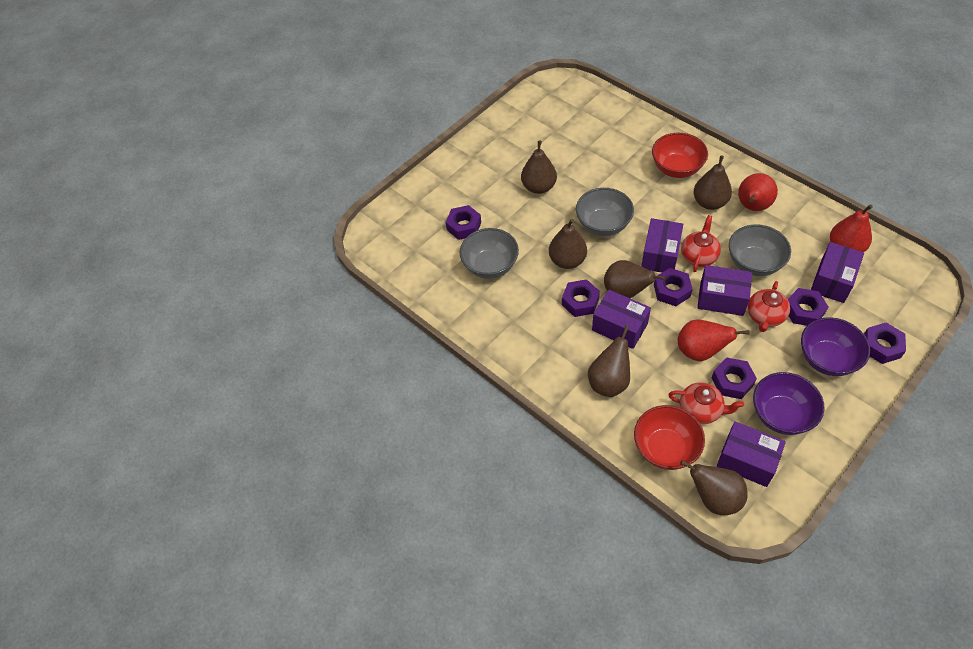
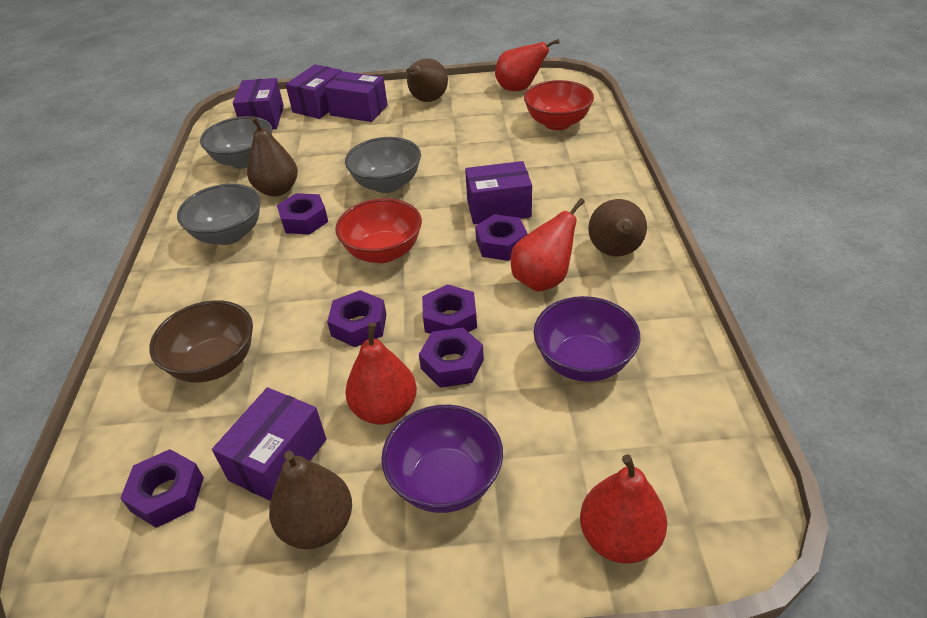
brown bowl: none = 0 -> [149,300,253,383] = 1
brown pear: [521,140,557,194] [549,219,587,269] [588,325,630,397] [604,260,666,298] [680,460,748,515] [694,156,732,210] = 6 -> [247,116,298,197] [269,451,352,549] [406,59,448,102] [588,199,647,256] = 4
red pear: [678,319,749,361] [738,173,778,211] [830,204,873,252] = 3 -> [345,323,417,425] [495,39,559,91] [511,198,585,292] [580,454,667,564] = 4
red teapot: [668,382,744,424] [681,215,721,272] [748,281,790,332] = 3 -> none = 0

